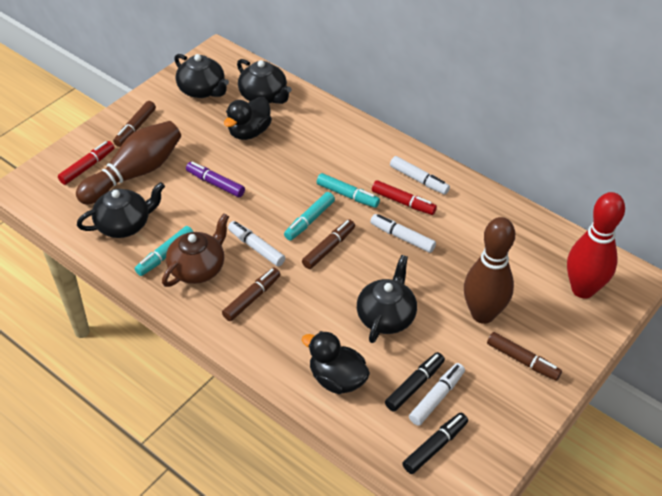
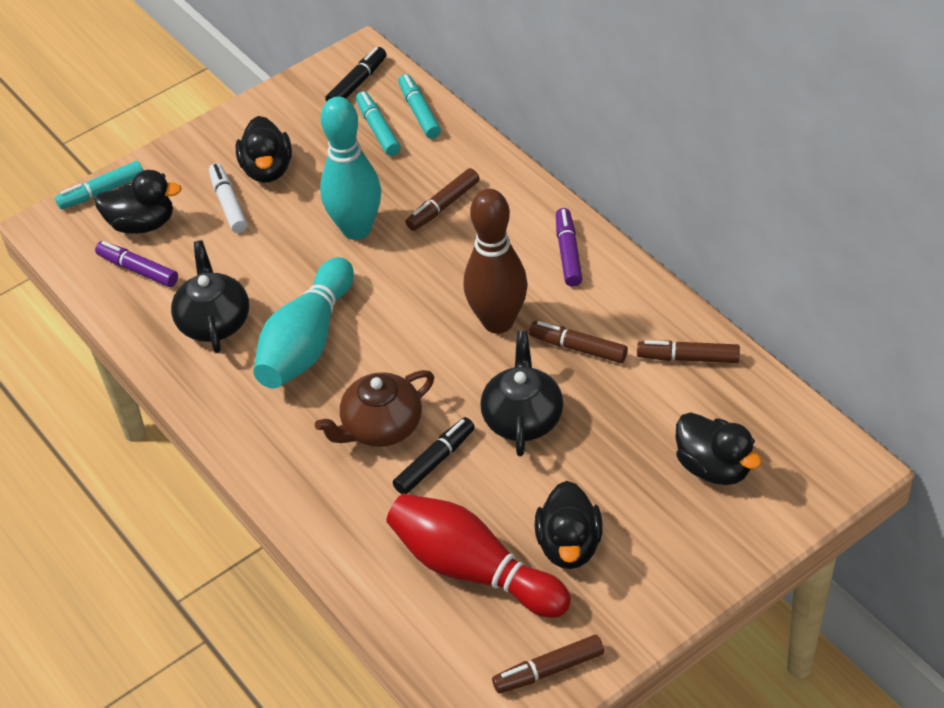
black duck: [224,97,272,140] [301,331,370,394] = 2 -> [95,170,182,234] [236,116,292,183] [535,481,603,569] [675,413,762,485] = 4
black teapot: [77,182,165,238] [174,54,229,98] [237,59,292,104] [357,255,417,343] = 4 -> [171,240,249,353] [480,331,563,456] = 2
brown bowling pin: [76,121,181,204] [464,217,515,324] = 2 -> [464,189,528,334] = 1
purple marker: [186,162,245,197] = 1 -> [95,241,178,287] [556,208,583,287] = 2
red marker: [58,141,114,185] [372,180,437,215] = 2 -> none = 0
turquoise bowling pin: none = 0 -> [253,257,354,389] [320,97,381,240] = 2
white marker: [228,221,285,267] [370,214,436,253] [390,156,450,195] [409,363,465,426] = 4 -> [209,163,247,233] = 1

